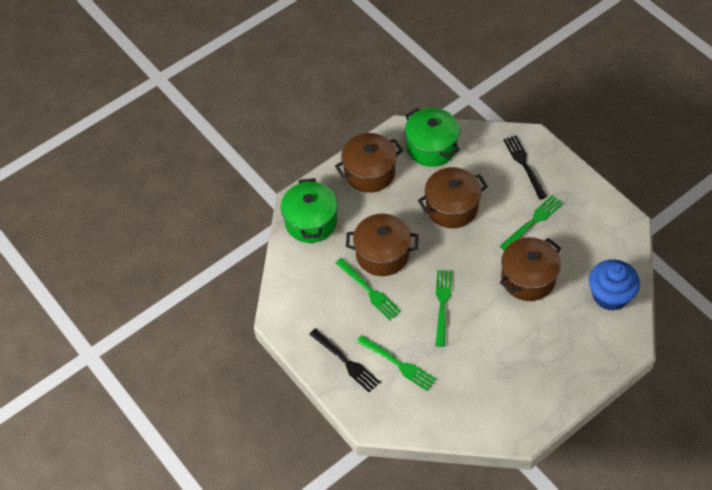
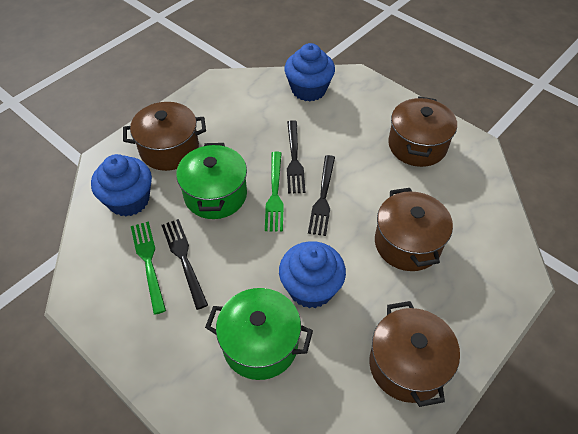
black fork: [309,328,380,393] [503,135,547,199] = 2 -> [161,219,208,310] [287,120,305,194] [308,155,335,236] = 3
blue cupcake: [589,259,640,311] = 1 -> [91,154,152,216] [279,241,346,308] [284,43,335,102] = 3
green fork: [336,258,401,320] [357,335,436,391] [435,270,452,347] [500,195,563,251] = 4 -> [131,221,166,315] [265,152,284,232] = 2

